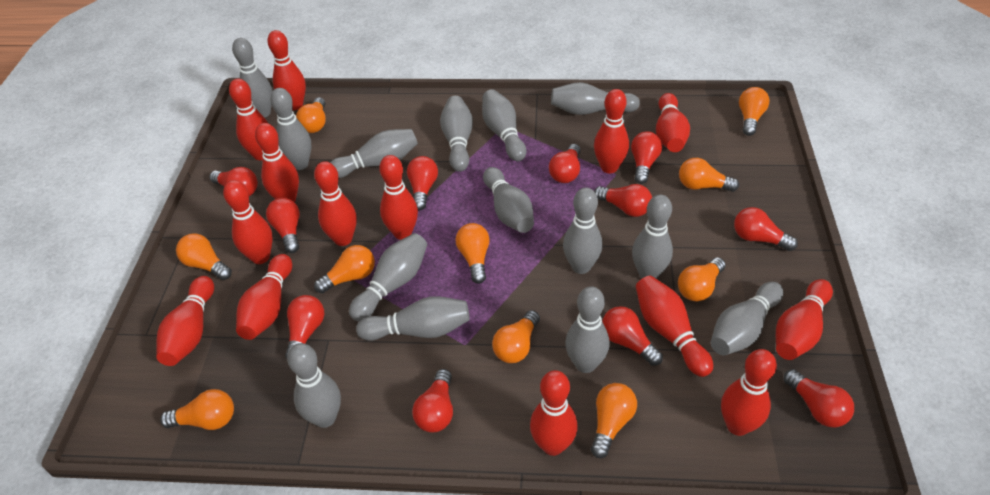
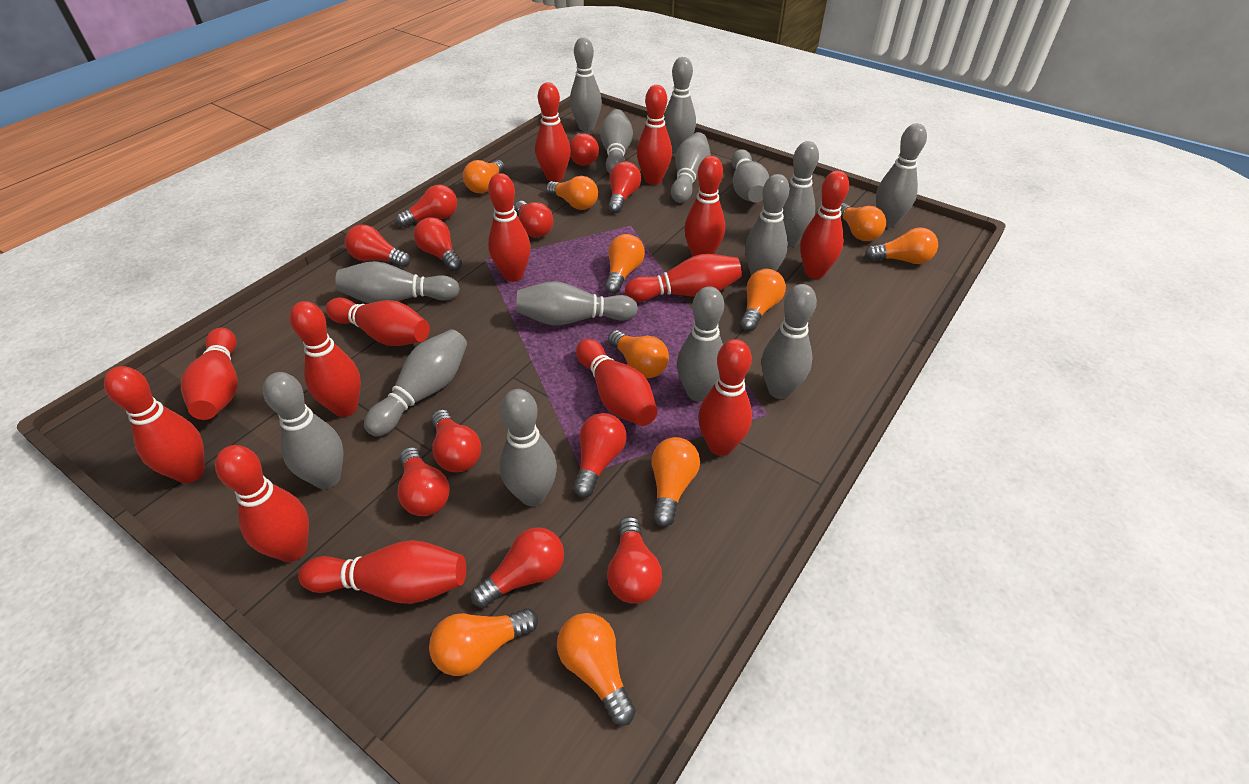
grey bowling pin: [232,38,272,118] [270,88,312,170] [287,343,341,428] [330,129,418,178] [349,233,427,321] [356,296,470,341] [440,96,473,172] [482,89,526,161] [483,167,534,233] [551,82,640,115] [563,188,603,274] [565,286,609,373] [632,194,673,279] [711,282,783,355] = 14 -> [263,372,343,489] [335,261,460,303] [364,329,467,437] [500,389,557,506] [516,281,638,326] [570,37,602,132] [600,109,633,174] [664,57,696,153] [671,132,710,203] [677,286,724,402] [731,149,769,203] [745,174,790,276] [761,284,817,399] [783,141,819,247] [876,123,927,228] = 15

